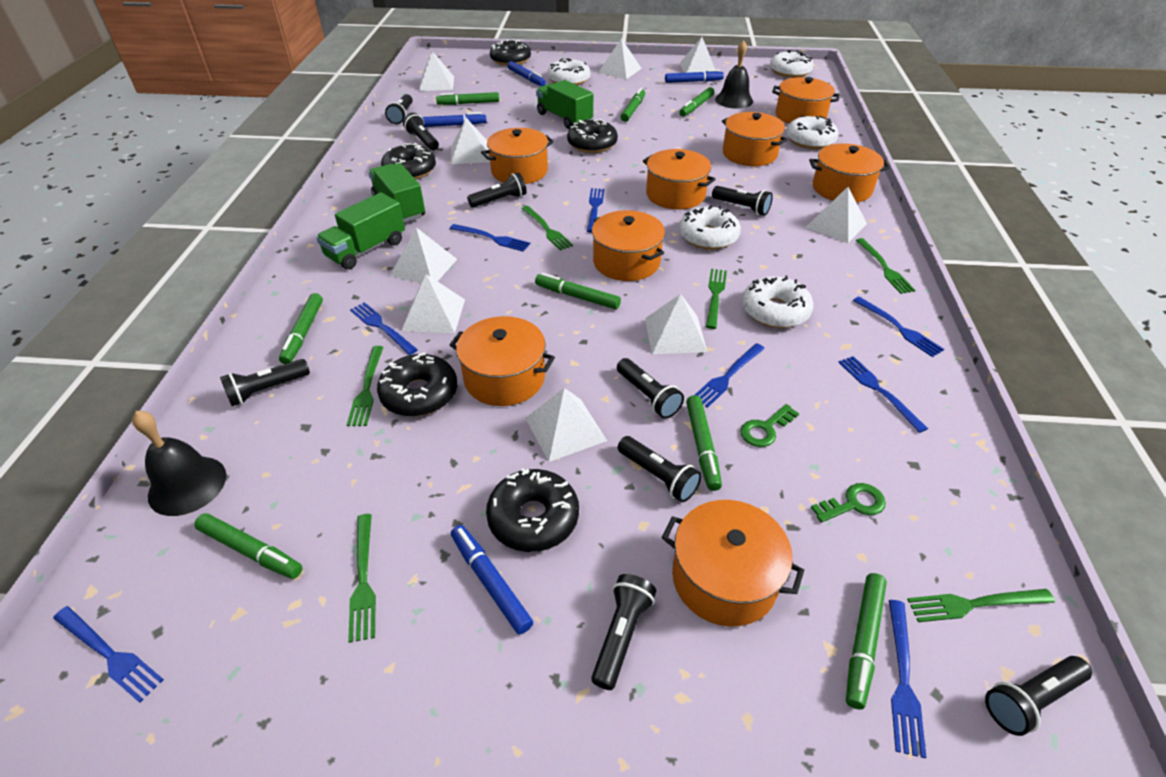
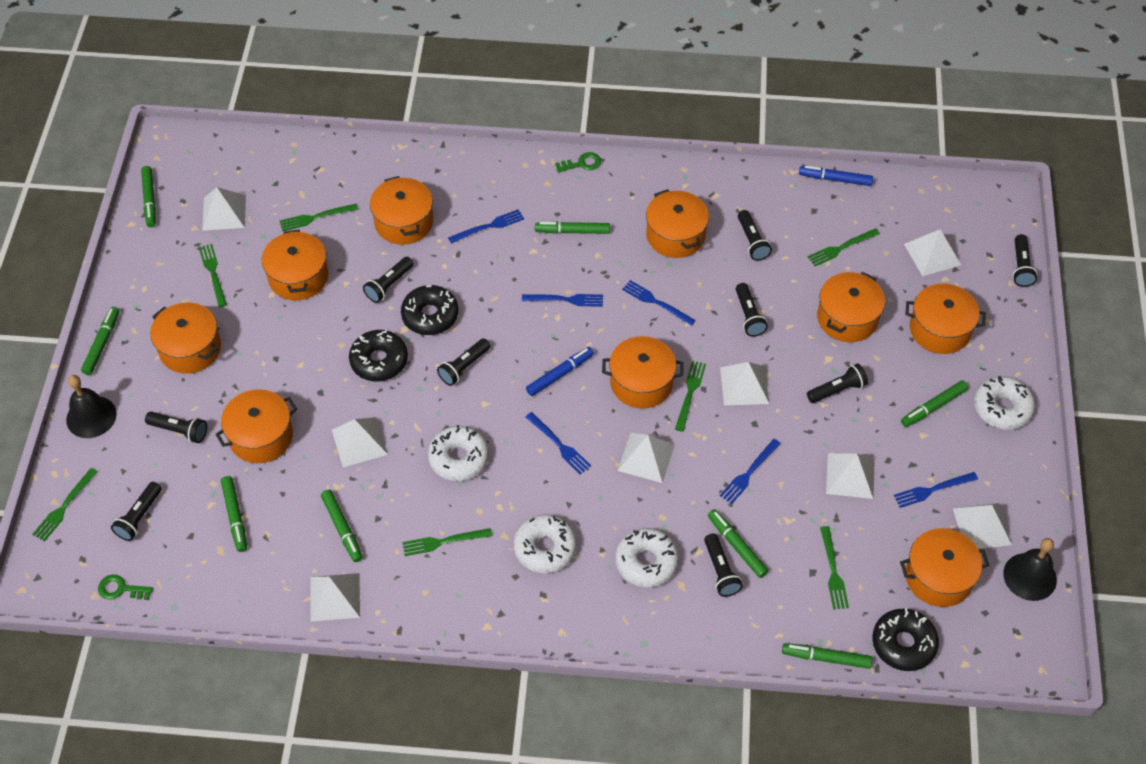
black donut: [377,352,457,417] [381,143,436,179] [486,468,579,552] [490,39,531,66] [567,119,618,153] = 5 -> [349,330,408,381] [401,285,458,335] [872,608,939,671] = 3
blue fork: [53,606,164,703] [350,302,418,355] [450,224,530,252] [587,188,604,233] [695,343,765,408] [838,356,928,433] [853,297,944,357] [889,600,927,758] = 8 -> [448,209,524,243] [522,294,603,307] [526,412,591,474] [622,280,696,326] [720,439,781,504] [894,472,978,508] = 6
blue marker: [422,112,487,127] [451,525,533,634] [507,61,546,86] [665,69,724,83] = 4 -> [526,347,594,396] [799,166,873,186] = 2
green fork: [347,346,383,426] [348,514,376,643] [521,206,573,250] [706,269,727,329] [856,238,916,294] [907,589,1055,622] = 6 -> [32,468,98,541] [199,244,227,307] [280,204,358,231] [402,528,492,556] [675,361,706,432] [808,228,880,266] [820,526,849,609] = 7
green truck: [316,192,405,270] [369,163,425,223] [536,80,593,129] = 3 -> none = 0
orange pot: [450,316,555,406] [481,128,554,184] [592,210,665,281] [643,149,716,209] [662,500,804,627] [722,112,788,166] [772,77,840,124] [809,143,890,203] = 8 -> [150,303,221,374] [215,389,297,463] [262,229,328,301] [370,176,433,245] [602,336,683,408] [646,189,709,258] [817,272,885,342] [900,528,989,607] [905,284,986,354] = 9
white donut: [547,58,590,85] [679,204,741,250] [742,275,813,328] [770,50,814,78] [786,115,838,149] = 5 -> [428,425,489,481] [514,514,577,573] [615,528,679,587] [974,376,1035,430] = 4
white pyramid: [390,228,457,283] [402,274,465,333] [419,51,454,91] [450,118,490,164] [525,388,607,462] [598,38,642,79] [645,294,707,354] [680,37,715,73] [806,187,867,243] = 9 -> [202,187,246,231] [311,573,360,622] [332,417,388,467] [618,433,675,483] [720,362,769,405] [826,453,875,499] [904,230,961,276] [953,503,1012,549] = 8

